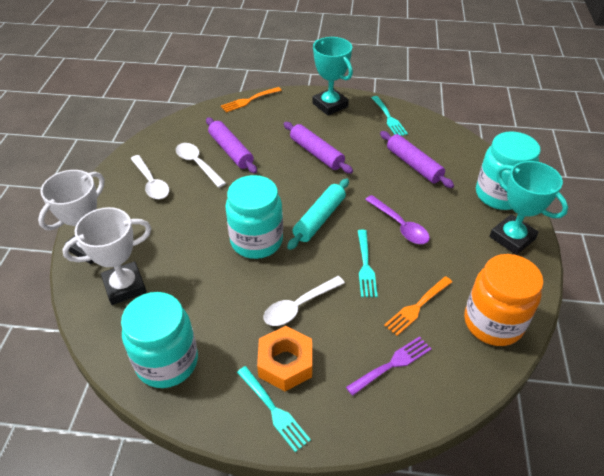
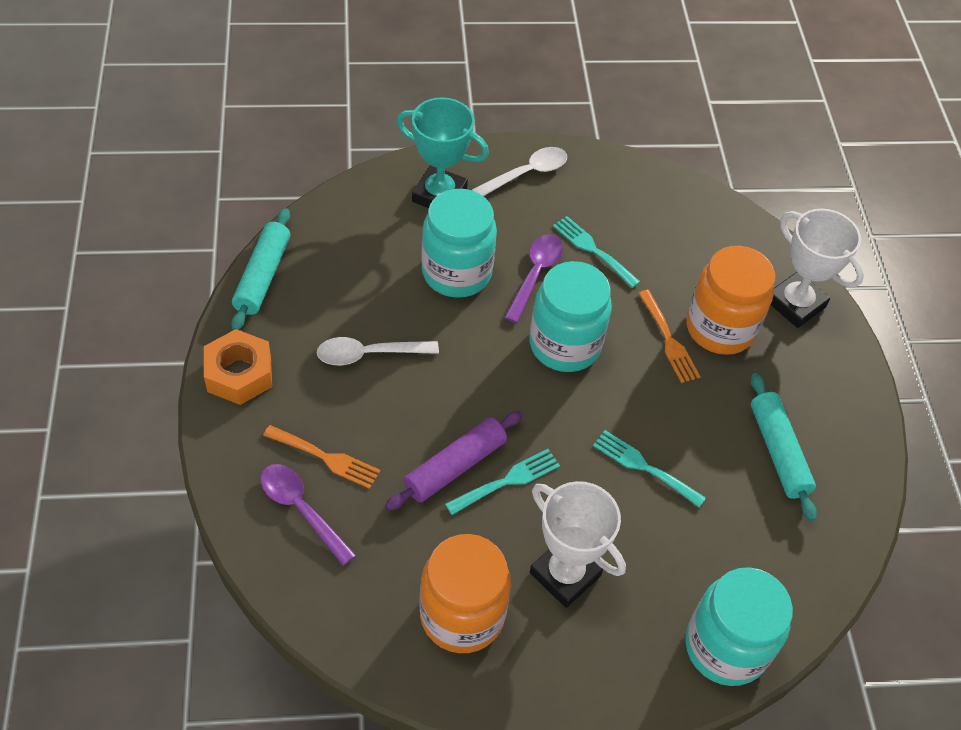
orange jar: [464,254,543,346] = 1 -> [420,534,511,653] [686,246,775,355] = 2
purple fork: [346,336,431,396] = 1 -> none = 0
purple rolling pin: [206,117,257,173] [284,122,353,174] [380,131,454,188] = 3 -> [385,410,523,511] = 1
purple spoon: [365,195,430,244] = 1 -> [260,464,356,566] [504,234,563,323] = 2
turquoise rolling pin: [287,178,349,250] = 1 -> [231,208,290,330] [751,373,817,521] = 2
turquoise trophy: [312,37,353,115] [489,161,568,255] = 2 -> [396,97,489,208] = 1
white spoon: [130,155,169,199] [176,143,226,188] [264,276,345,326] = 3 -> [317,337,439,365] [472,147,567,196] = 2

